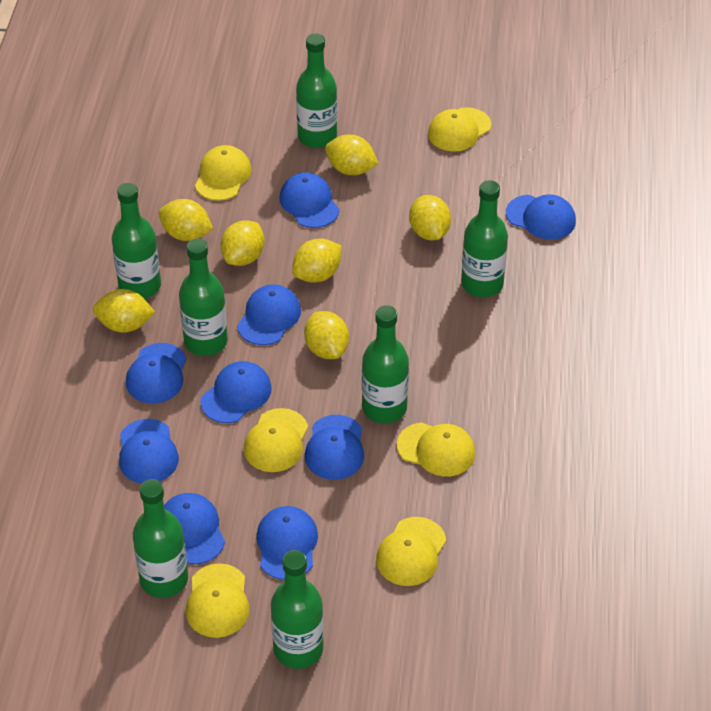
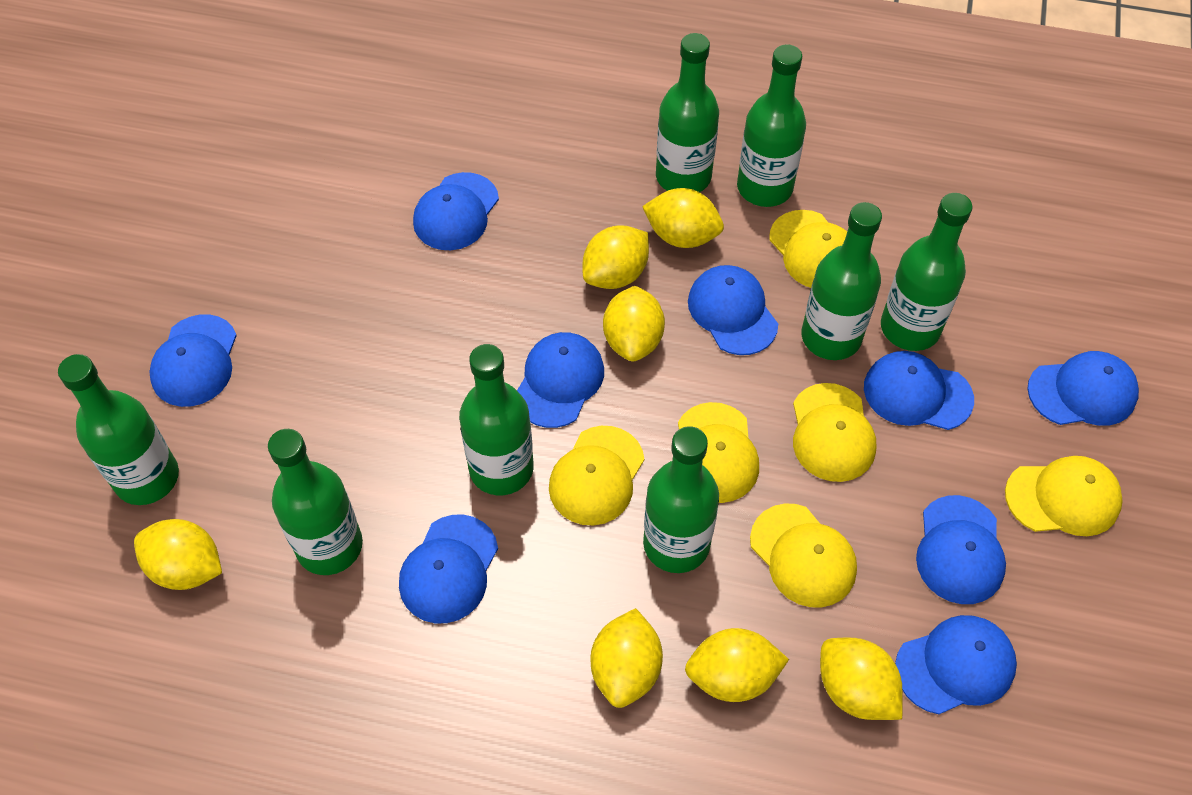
green bottle: [112,183,161,299] [133,479,188,598] [179,238,228,356] [271,550,324,669] [296,33,337,148] [362,305,409,424] [461,180,508,297] = 7 -> [58,354,179,505] [268,429,363,575] [459,344,534,495] [643,426,719,573] [656,33,719,192] [737,44,806,207] [801,202,882,360] [881,193,972,351] = 8

